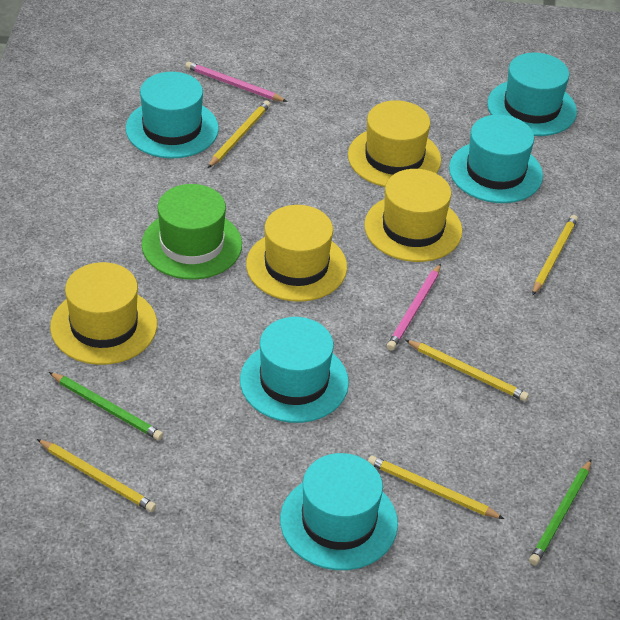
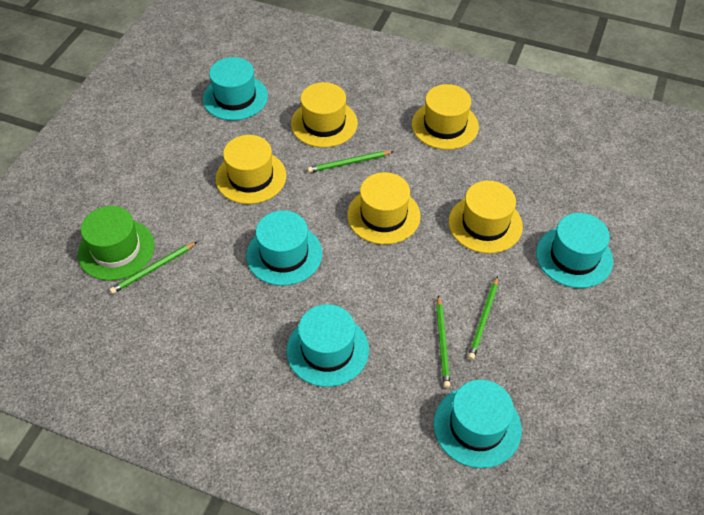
green pencil: [49,372,163,440] [529,460,591,565] = 2 -> [109,242,197,294] [307,151,394,173] [436,295,450,388] [468,276,498,360] = 4
pink pencil: [185,61,287,102] [387,264,441,350] = 2 -> none = 0
yellow hat: [50,262,157,365] [246,205,347,302] [348,100,441,187] [364,169,462,262] = 4 -> [215,135,286,204] [291,82,358,148] [347,172,421,245] [412,84,479,150] [449,181,523,253] = 5
yellow pencil: [37,439,156,512] [208,101,271,168] [368,456,504,519] [405,340,529,401] [532,215,578,296] = 5 -> none = 0

